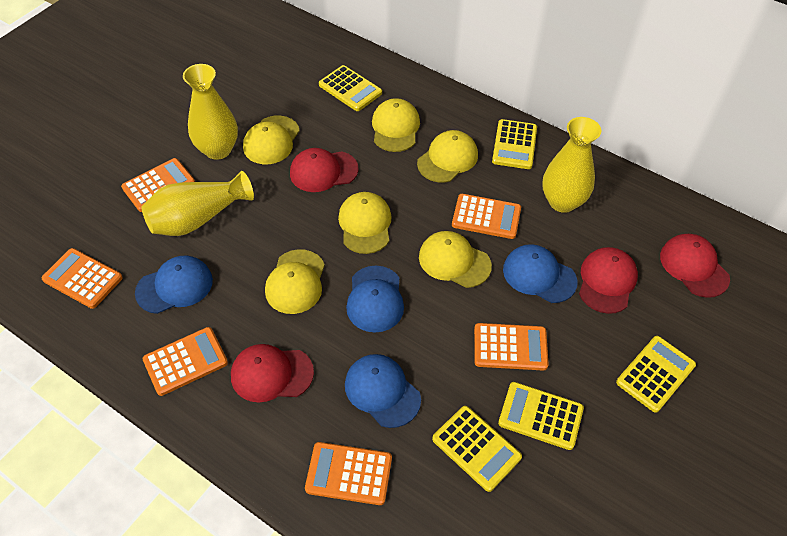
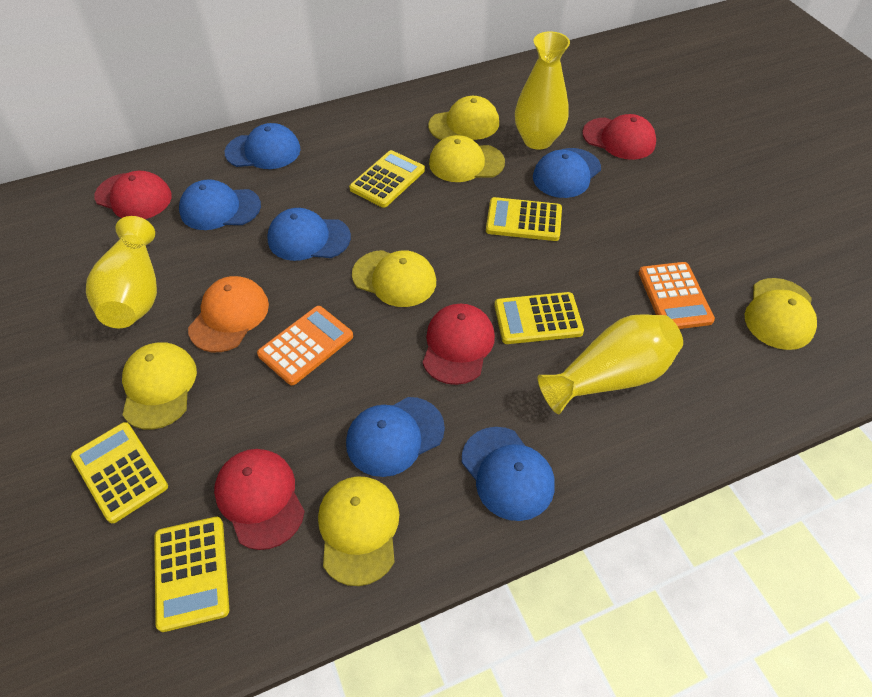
blue cap: [135,255,213,314] [345,354,421,428] [346,266,404,332] [503,244,578,303] = 4 -> [179,179,261,230] [225,123,301,169] [267,208,351,261] [346,397,445,477] [462,427,555,521] [533,148,601,198] = 6
orange calculator: [42,248,123,309] [121,158,195,212] [142,327,228,396] [305,442,392,505] [452,194,521,239] [474,323,549,371] = 6 -> [257,306,353,385] [639,262,715,329] = 2
orange cap: none = 0 -> [188,276,269,352] = 1

